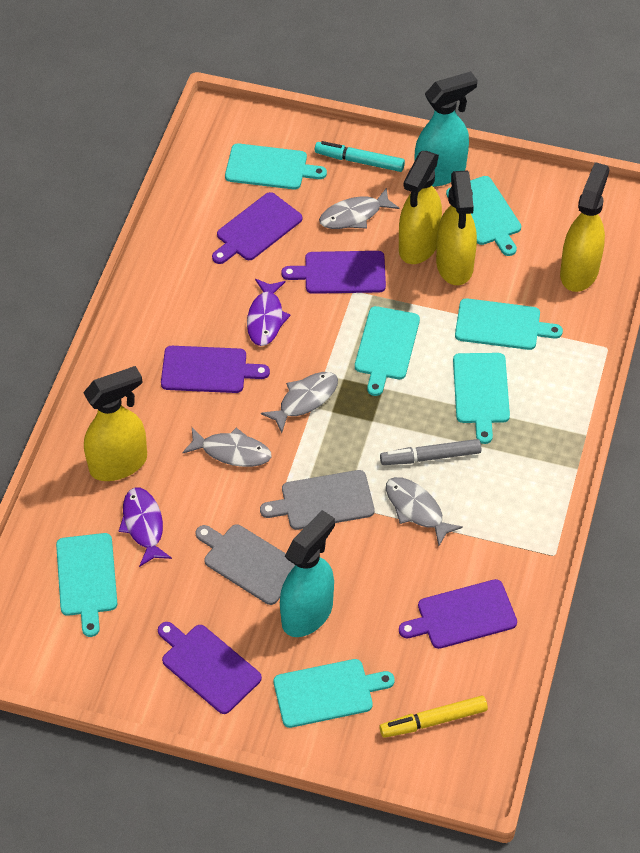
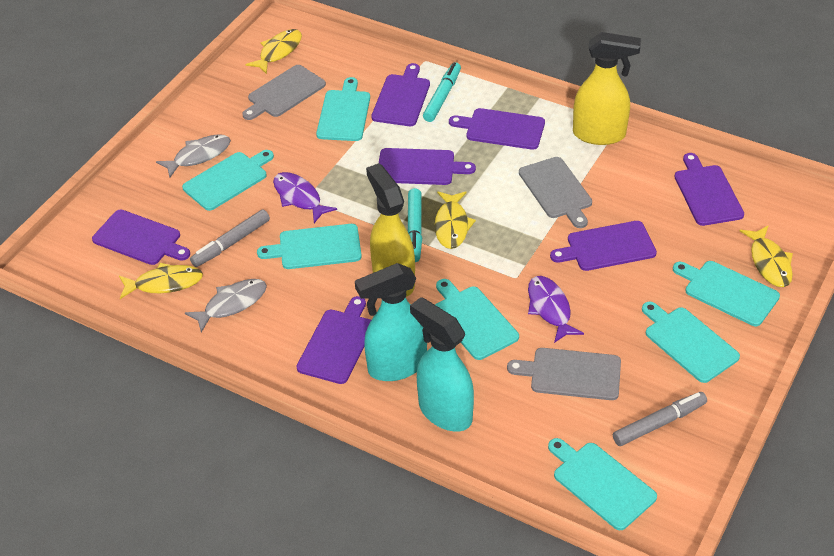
grey cutting board: [195,524,295,605] [260,470,375,530] = 2 -> [242,65,326,120] [507,348,621,400] [519,157,592,228] = 3
grey fish: [182,428,271,467] [261,372,338,433] [319,187,399,229] [386,477,463,546] = 4 -> [156,134,231,177] [185,279,267,332] = 2
grey marker: [380,439,481,465] = 1 -> [190,210,270,267] [613,392,707,446] = 2
purple cutting board: [158,622,262,714] [161,346,270,393] [212,192,302,264] [281,251,386,294] [399,579,517,649] = 5 -> [92,210,190,265] [296,296,371,384] [371,63,430,126] [379,148,476,185] [449,108,545,150] [550,221,657,271] [674,153,744,226] = 7
turquoise marker: [315,141,405,172] = 1 -> [408,188,422,262] [423,62,461,122] = 2
yellow fish: none = 0 -> [119,263,203,299] [246,29,302,74] [434,191,476,249] [740,225,793,287] = 4
yellow marker: [379,696,488,738] = 1 -> none = 0
yellow spray bottle: [83,366,147,481] [399,151,442,264] [436,170,477,285] [560,162,610,292] = 4 -> [366,163,415,297] [573,32,641,145] = 2

